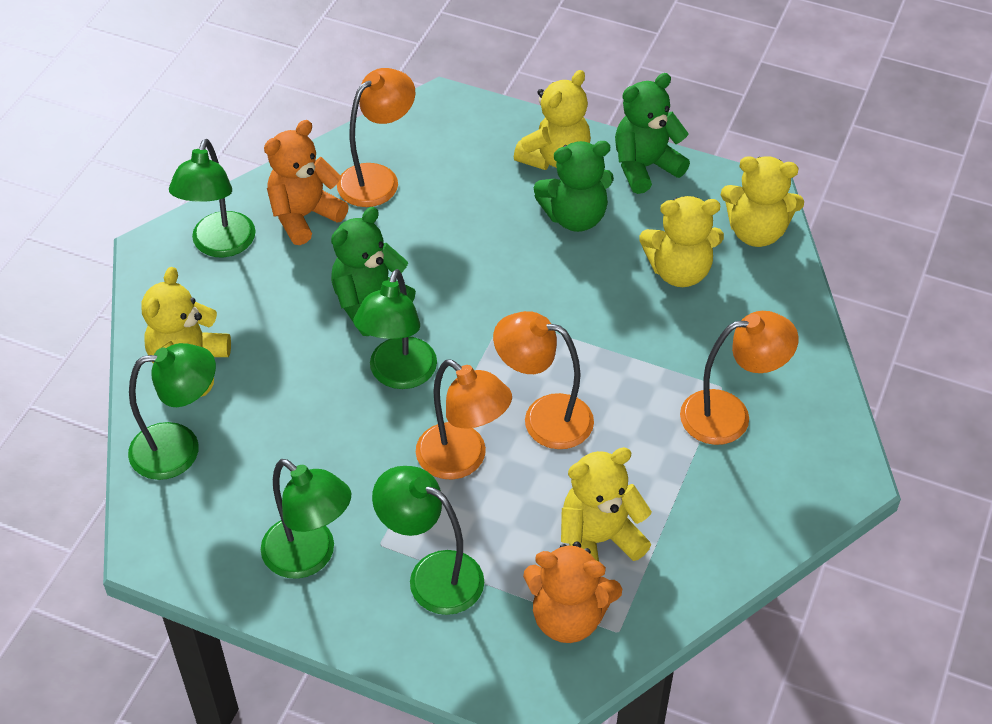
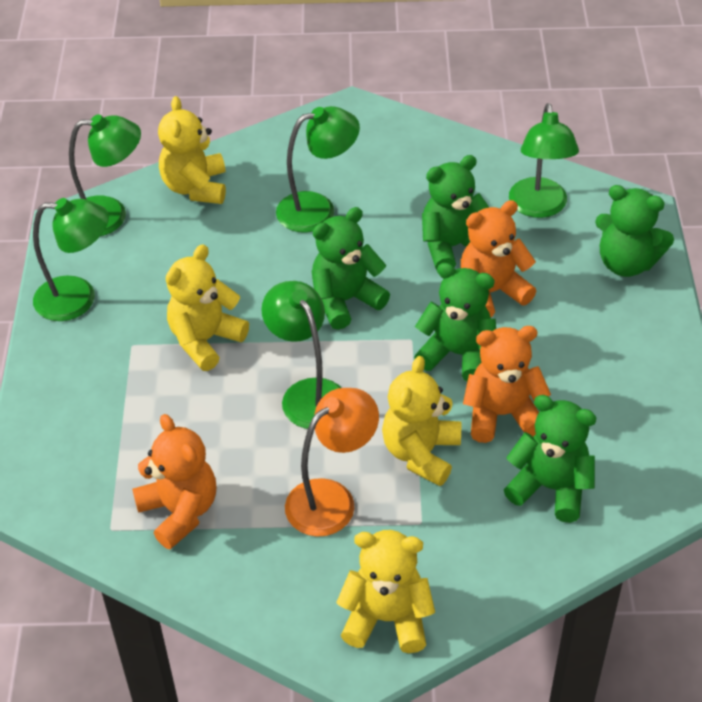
green teddy bear: [331,207,416,336] [534,141,614,232] [615,73,690,194] = 3 -> [311,207,390,330] [414,263,496,381] [422,155,489,270] [504,395,597,523] [595,185,674,277] = 5
orange lamp: [337,68,415,207] [416,359,512,479] [493,311,594,449] [680,311,799,445] = 4 -> [285,388,379,537] = 1
orange teddy bear: [264,120,349,245] [523,541,622,643] = 2 -> [132,414,216,549] [461,200,536,317] [463,326,551,443] = 3
yellow teddy bear: [141,267,231,397] [514,70,591,170] [561,447,652,561] [639,196,724,287] [721,156,804,247] = 5 -> [158,96,226,204] [166,244,249,371] [336,530,435,653] [382,356,461,486] = 4

